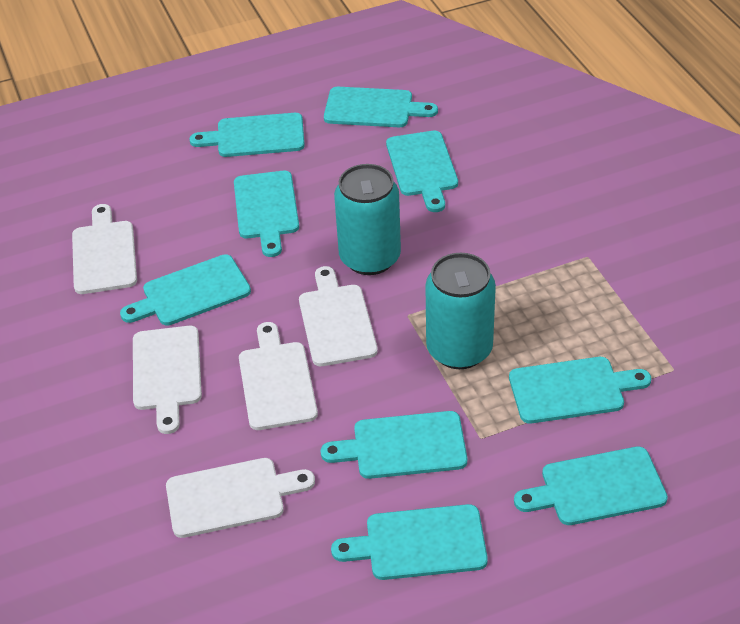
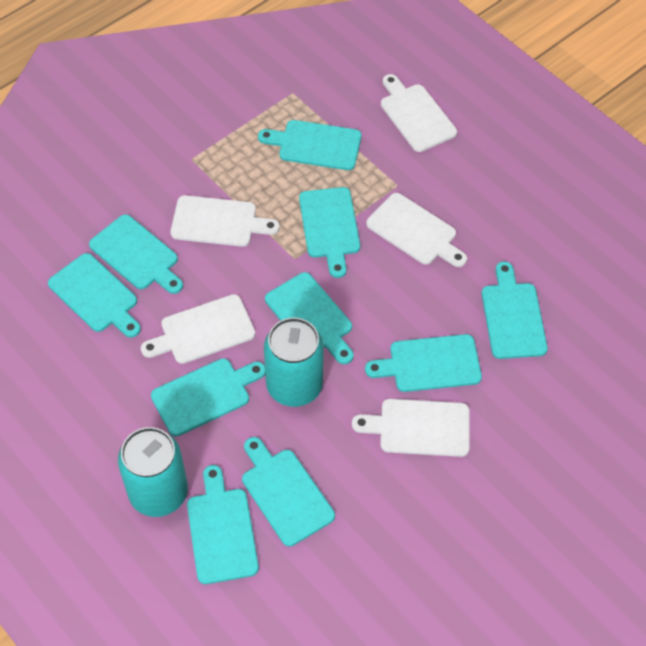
turquoise cutting board: [120,254,251,325] [189,113,305,157] [234,171,299,257] [320,411,467,479] [324,87,438,127] [331,504,488,580] [386,131,458,212] [509,357,651,423] [514,446,668,525] = 9 -> [48,253,141,338] [89,214,183,294] [151,358,265,437] [187,465,259,584] [242,437,335,547] [258,120,362,170] [265,272,354,364] [299,187,360,278] [365,334,482,392] [482,262,548,359] = 10

